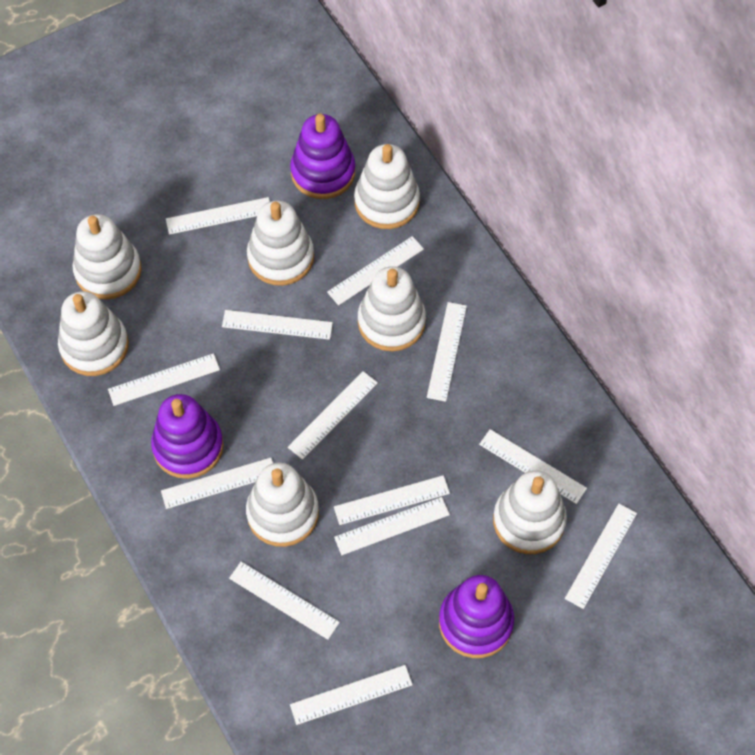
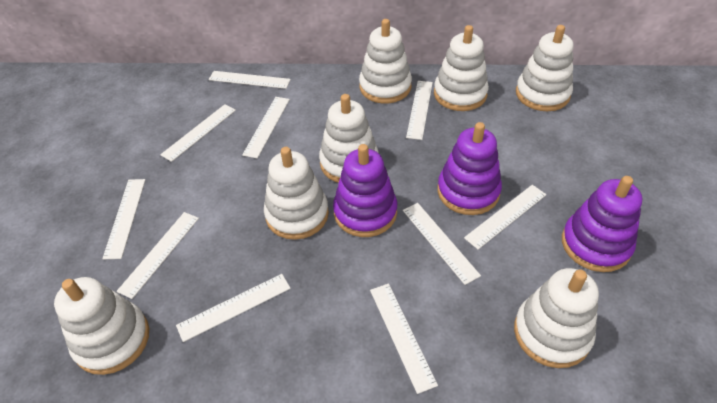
white ruler: [108,353,220,406] [161,458,273,509] [166,197,270,235] [222,310,333,340] [229,562,340,640] [288,371,378,460] [290,665,413,725] [327,236,424,306] [334,475,450,525] [334,497,450,555] [427,302,467,402] [479,429,587,504] [565,504,637,609] = 13 -> [102,179,145,259] [116,212,199,299] [160,104,236,162] [176,274,291,342] [209,71,291,89] [242,97,290,158] [370,284,438,394] [403,203,481,285] [406,81,433,140] [464,185,546,249] = 10

